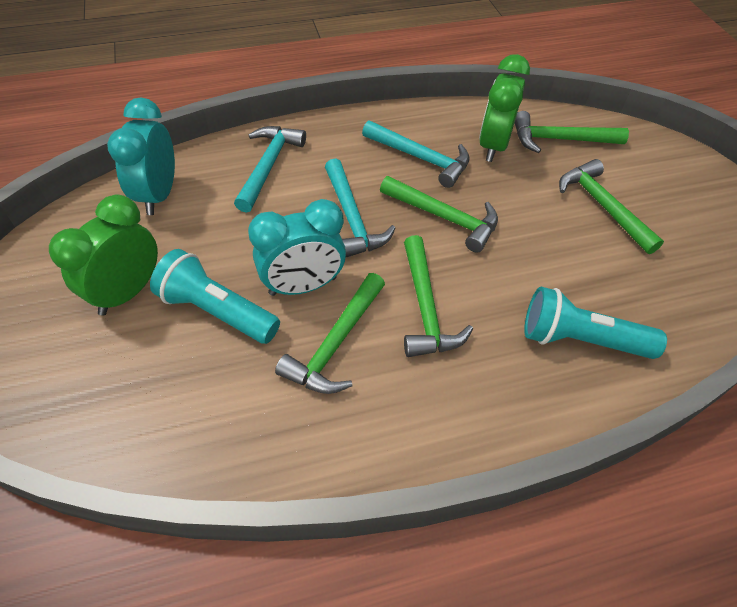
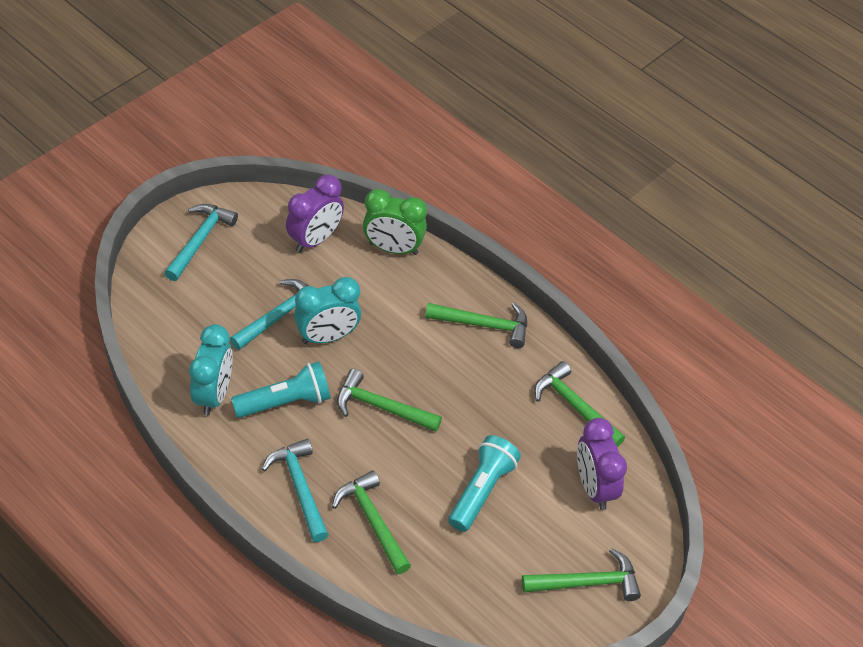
green clock: [49,195,158,316] [479,54,530,162] = 2 -> [363,189,427,255] = 1
purple clock: none = 0 -> [286,175,344,253] [577,418,627,510] = 2

